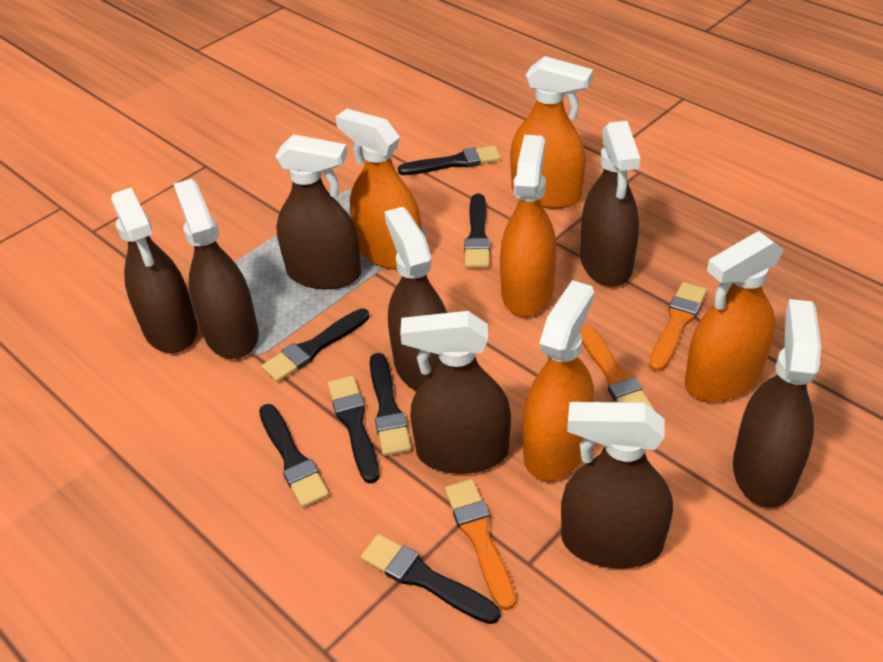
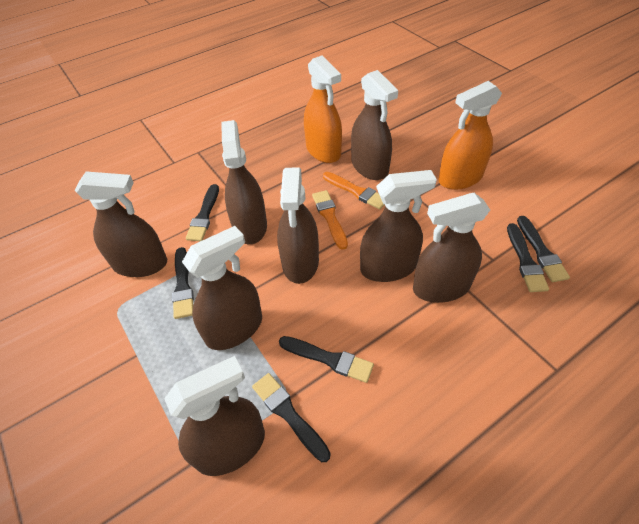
black brush: [259,404,329,508] [261,309,369,382] [327,376,379,483] [361,534,500,624] [370,353,411,456] [398,145,501,175] [464,193,490,268] = 7 -> [172,247,194,319] [186,184,219,241] [252,373,331,462] [279,336,374,383] [507,223,549,292] [517,216,570,282] = 6
orange brush: [445,479,516,610] [580,324,654,410] [649,282,707,372] = 3 -> [312,190,348,250] [323,172,385,209] = 2
orange spray bottle: [336,109,422,270] [500,135,557,317] [510,56,593,209] [523,280,594,481] [685,231,784,402] = 5 -> [304,55,342,163] [438,81,502,190] = 2

